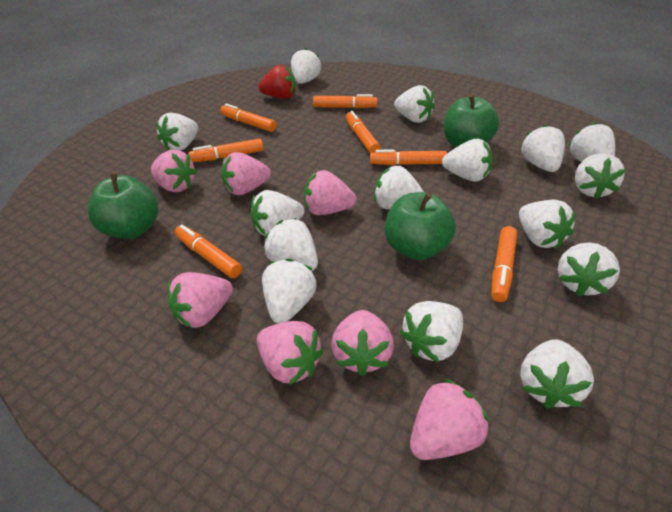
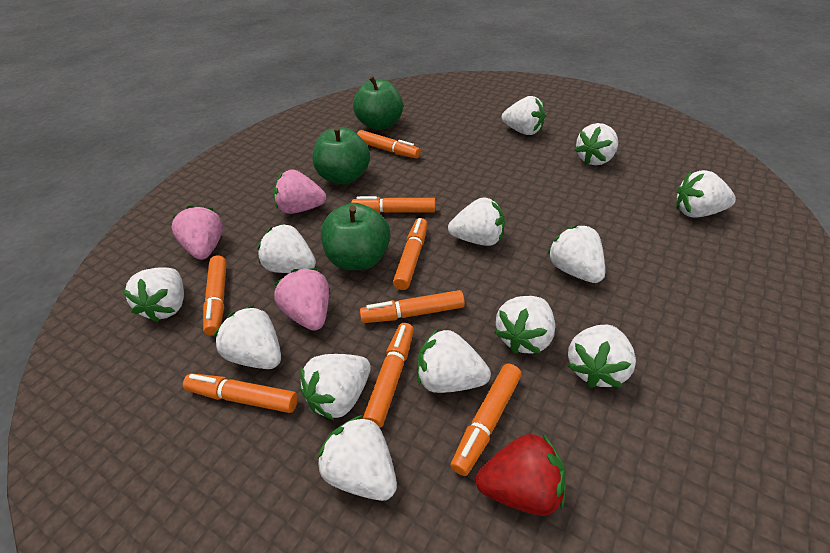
orange marker: [175,225,242,278] [189,138,263,162] [220,104,276,132] [313,94,377,108] [346,111,380,153] [370,150,447,165] [491,226,517,302] = 7 -> [183,373,298,413] [203,255,227,336] [351,196,436,213] [357,130,421,159] [360,290,465,323] [363,323,414,428] [393,218,428,290] [450,364,522,476] = 8
pink strawberry: [151,150,197,192] [167,272,233,328] [221,152,271,195] [257,321,324,385] [304,170,357,215] [331,310,394,376] [410,379,489,460] = 7 -> [172,206,223,260] [274,169,326,214] [274,268,329,331] = 3
white strawberry: [156,113,198,151] [251,190,304,236] [262,258,317,324] [264,218,318,272] [291,48,321,84] [374,166,424,210] [394,85,435,123] [400,301,463,362] [442,139,493,182] [519,200,576,249] [520,339,594,409] [521,124,565,172] [558,242,620,297] [568,122,615,162] [575,153,625,199] = 15 -> [122,267,184,322] [214,305,281,369] [257,224,316,273] [300,354,371,420] [318,415,397,501] [417,328,491,393] [448,197,505,246] [494,296,555,354] [502,96,545,135] [547,225,605,283] [568,325,636,388] [575,123,618,165] [676,170,736,218] = 13

